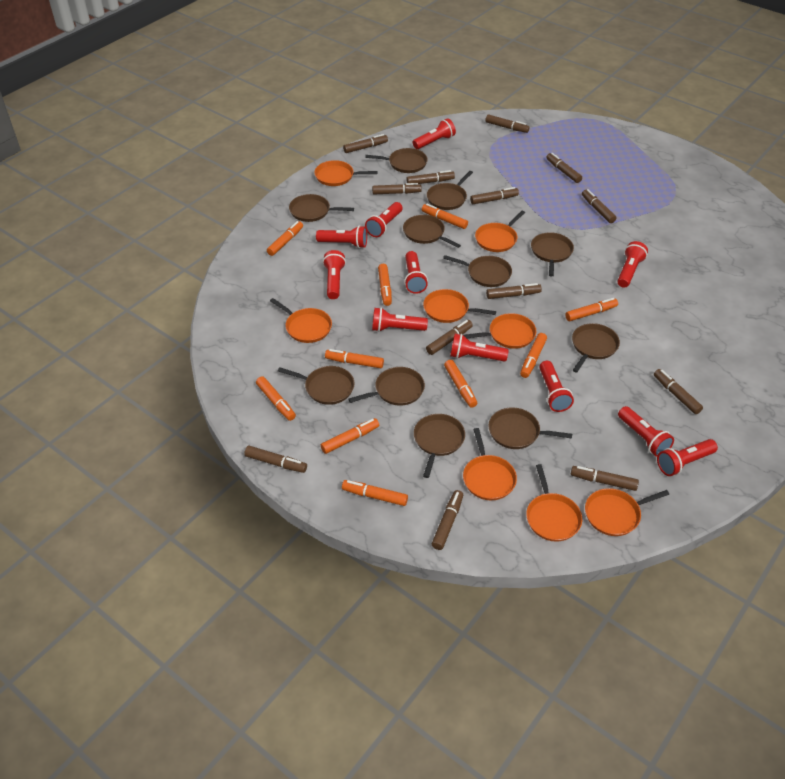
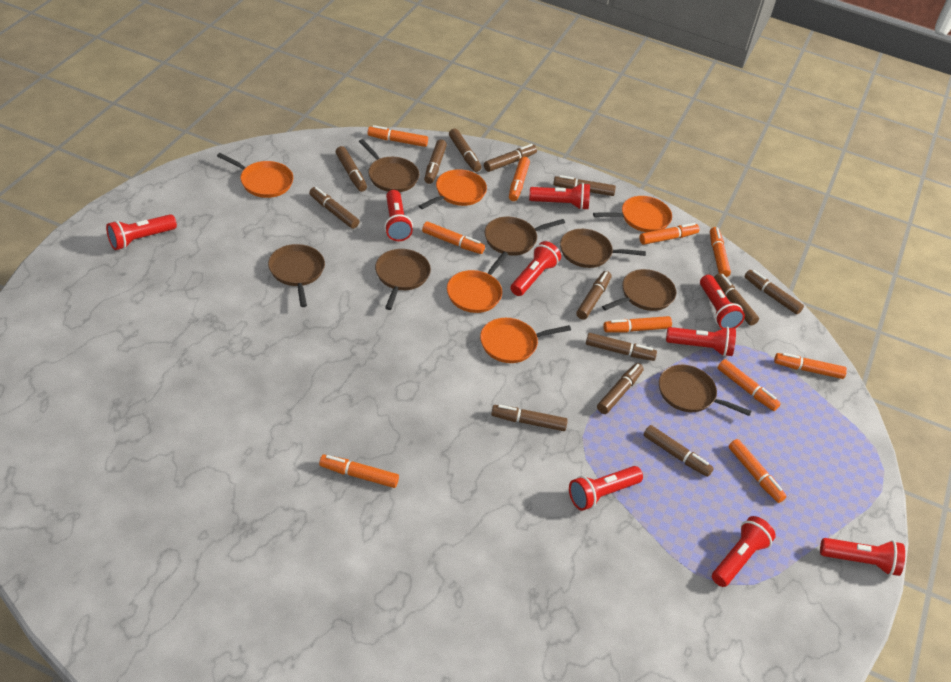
brown pan: [278,366,355,405] [289,194,354,222] [348,367,425,406] [365,148,428,173] [403,215,461,248] [414,414,465,478] [427,171,473,210] [443,255,512,287] [488,407,572,449] [531,232,574,277] [572,323,620,373] = 11 -> [268,244,325,307] [359,139,419,192] [375,249,431,310] [485,217,565,256] [560,229,646,268] [602,269,676,311] [659,365,752,416] = 7
orange pan: [270,298,332,343] [314,160,378,186] [423,289,496,323] [463,428,517,500] [464,313,536,349] [475,211,525,252] [526,464,582,542] [585,488,669,536] = 8 -> [217,153,293,198] [419,169,487,209] [447,252,508,313] [480,318,571,363] [593,196,672,232] = 5
red flashlight: [316,225,367,248] [323,250,346,299] [365,202,403,237] [372,307,428,332] [404,251,428,294] [413,118,456,149] [450,334,509,362] [539,361,574,412] [617,241,648,288] [618,406,674,457] [657,439,718,476] = 11 -> [106,214,177,250] [384,190,413,241] [511,241,561,296] [529,183,590,210] [569,466,643,511] [666,327,736,356] [700,275,745,329] [712,516,776,587] [820,538,905,576] = 9

